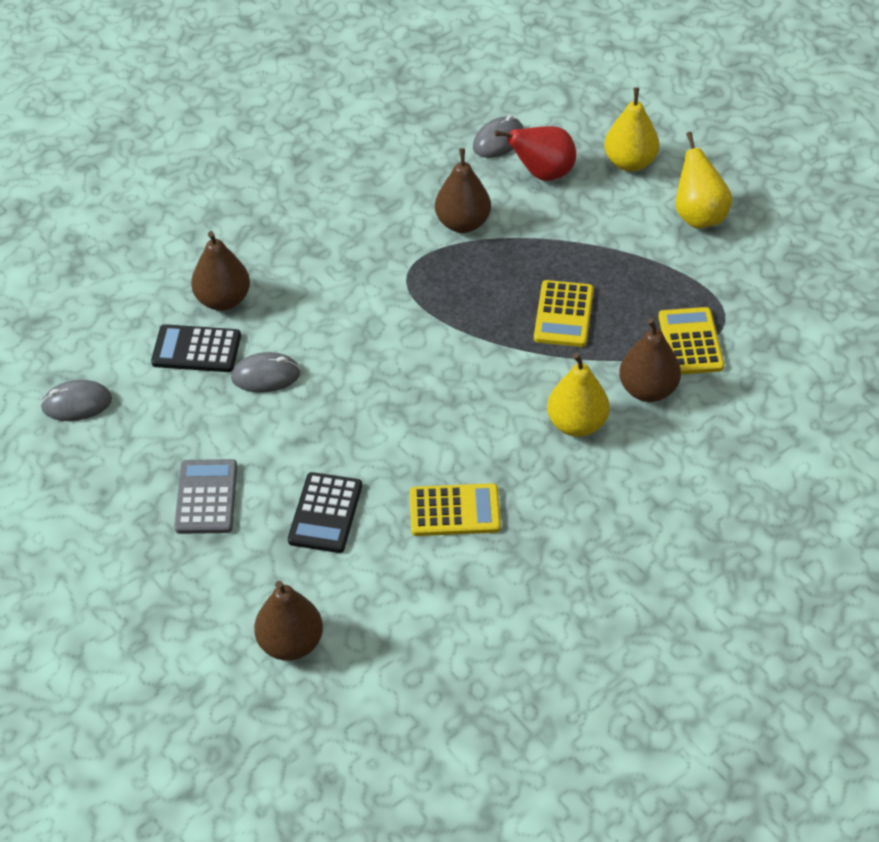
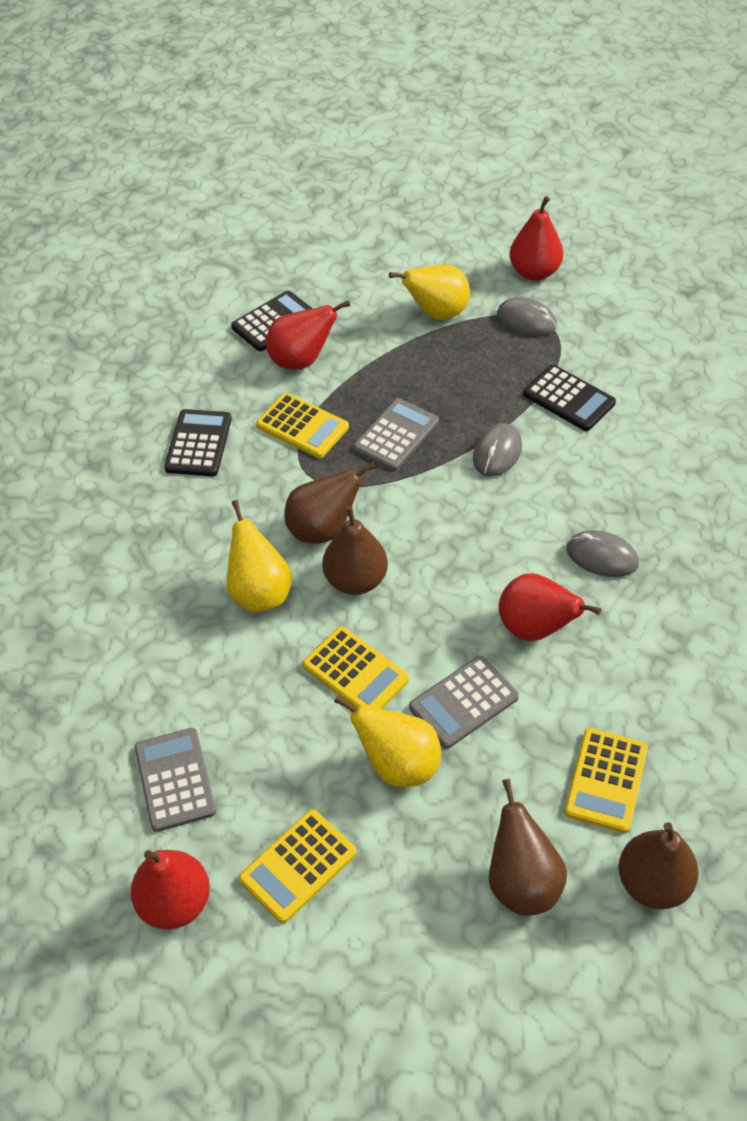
black calculator: [151,324,241,372] [288,472,362,553] = 2 -> [164,409,232,477] [231,291,313,351] [523,365,616,431] = 3
grey calculator: [174,459,237,534] = 1 -> [135,728,216,832] [353,398,439,471] [409,656,519,749] = 3
red pear: [494,126,576,181] = 1 -> [131,850,210,929] [266,300,350,370] [499,574,601,641] [509,196,563,281] = 4
yellow calculator: [410,483,501,536] [534,280,594,347] [658,307,724,374] = 3 -> [239,809,357,923] [256,393,349,458] [303,626,409,709] [564,728,648,833] = 4

